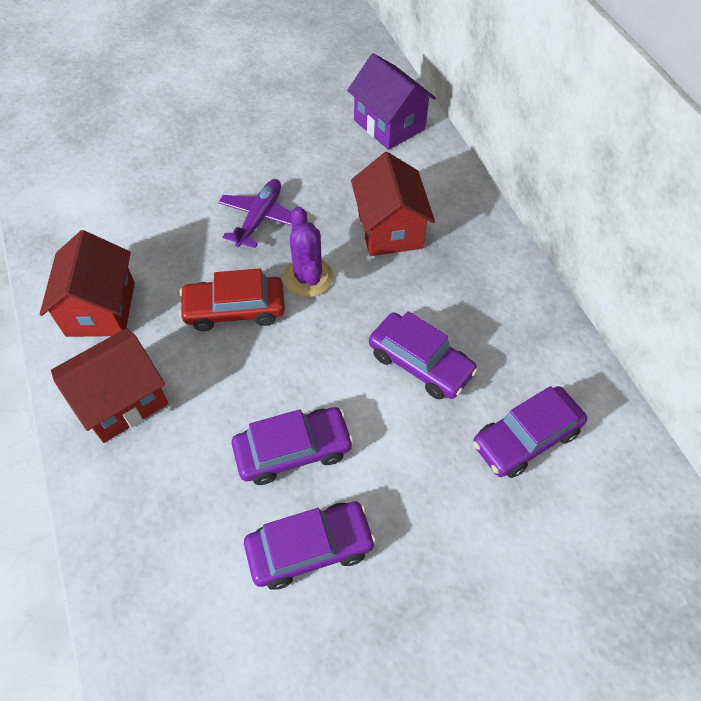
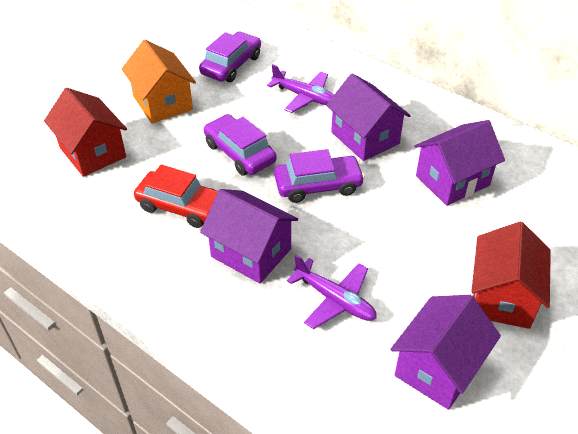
orange house: none = 0 -> [122,40,196,124] = 1
purple cactus: [283,206,333,297] = 1 -> none = 0
purple car: [232,407,354,485] [244,501,376,590] [369,311,478,399] [473,386,587,478] = 4 -> [199,31,261,82] [204,114,277,176] [274,149,365,203] = 3
purple house: [347,53,436,150] = 1 -> [200,189,298,284] [326,73,411,161] [390,295,501,410] [414,120,505,206] = 4
purple plane: [218,179,292,248] = 1 -> [267,64,334,113] [287,255,377,329] = 2
red house: [40,230,135,337] [51,328,169,443] [351,152,435,256] = 3 -> [44,88,127,177] [471,222,551,329] = 2

